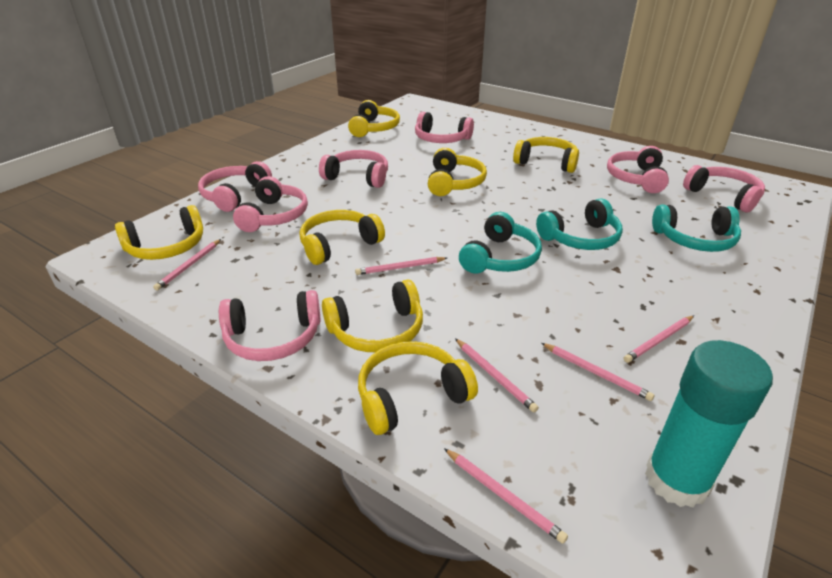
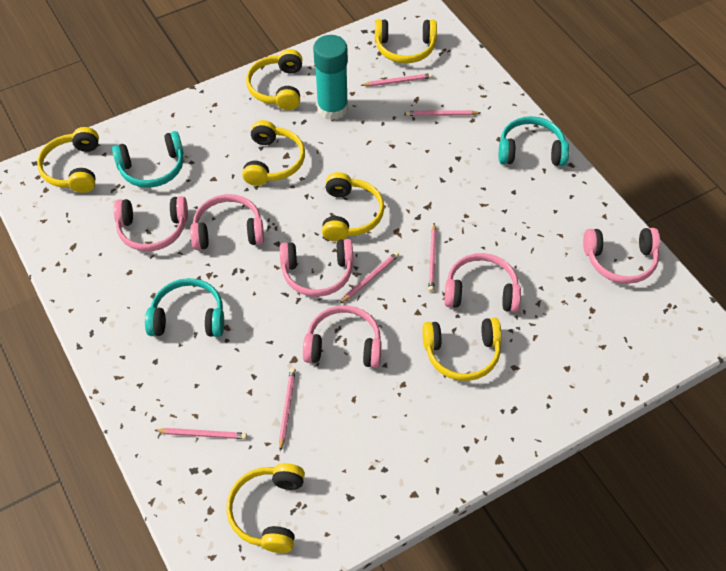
pink headphones: [198,161,272,212] [219,290,321,361] [233,176,308,232] [319,150,388,188] [415,112,474,143] [607,146,669,193] [683,165,765,212] = 7 -> [114,196,188,251] [190,194,264,250] [280,239,353,297] [303,305,382,368] [444,253,521,312] [583,228,660,284] = 6

